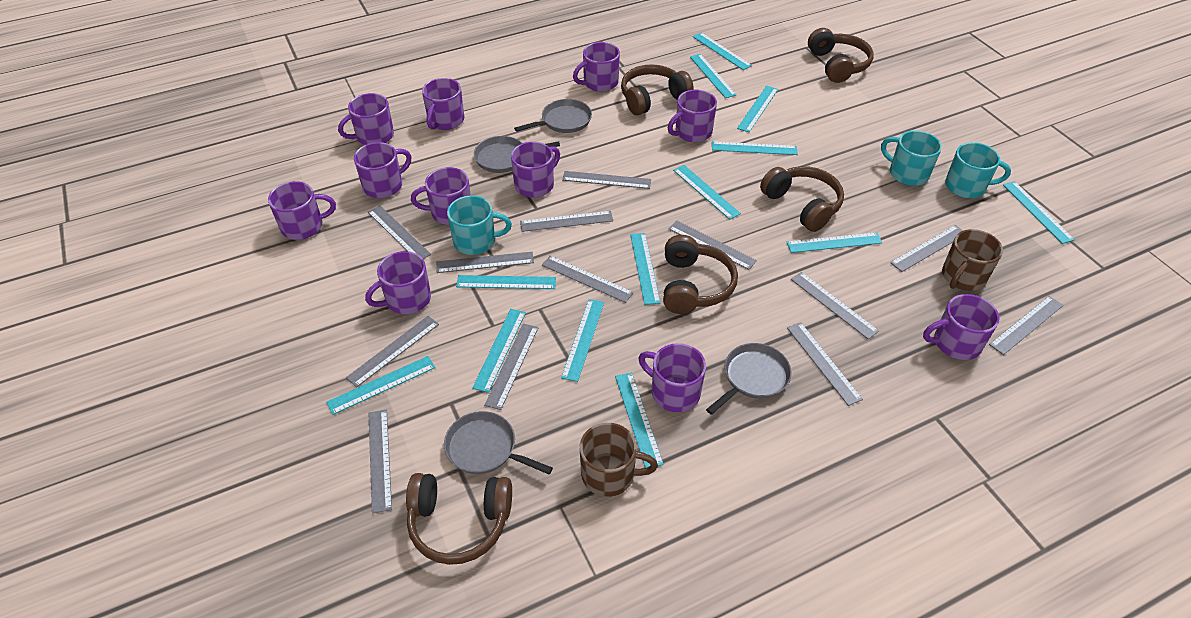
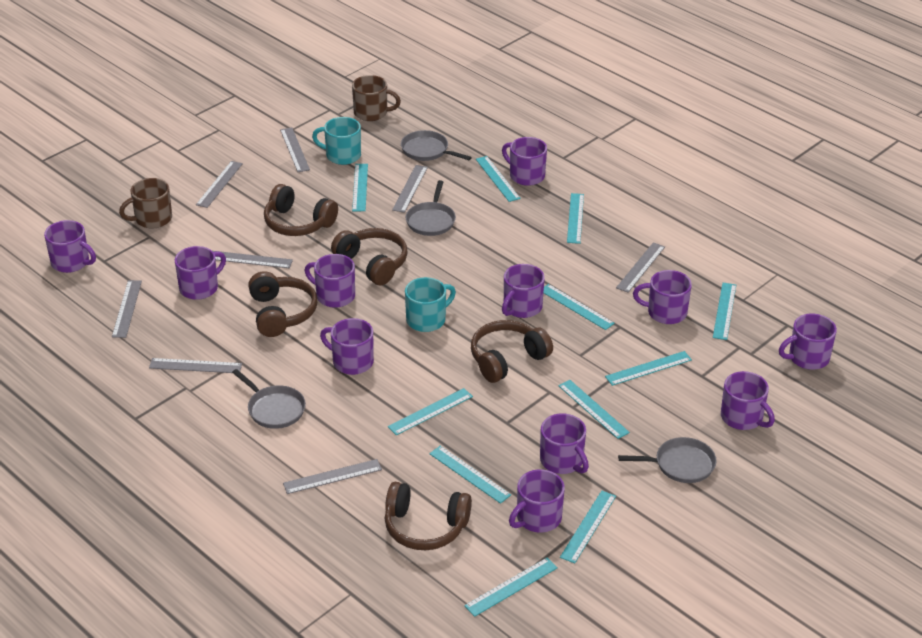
grey ruler: [346,316,439,387] [368,206,431,259] [368,410,392,513] [436,252,534,273] [484,324,539,410] [520,211,613,232] [542,256,634,303] [562,171,651,189] [668,220,757,270] [787,322,863,406] [791,272,879,339] [890,225,963,272] [989,296,1063,355] = 13 -> [112,280,142,338] [149,358,242,373] [196,161,243,208] [213,251,293,268] [280,128,310,172] [283,459,382,494] [392,165,428,213] [616,242,665,293] = 8
turquoise mug: [447,195,512,255] [881,130,942,186] [945,142,1011,198] = 3 -> [312,117,361,165] [405,277,456,332] = 2
turquoise ruler: [326,356,435,415] [456,275,556,289] [472,309,526,393] [561,299,604,382] [615,373,664,468] [630,233,660,305] [673,165,741,220] [690,54,736,98] [692,33,752,70] [712,141,798,155] [737,86,778,132] [786,232,882,253] [1003,181,1075,244] = 13 -> [352,164,368,211] [388,388,473,435] [429,446,511,504] [464,558,558,617] [476,156,521,202] [544,284,615,330] [558,380,630,439] [560,491,616,564] [567,193,584,244] [605,351,692,386] [713,283,736,340] = 11

